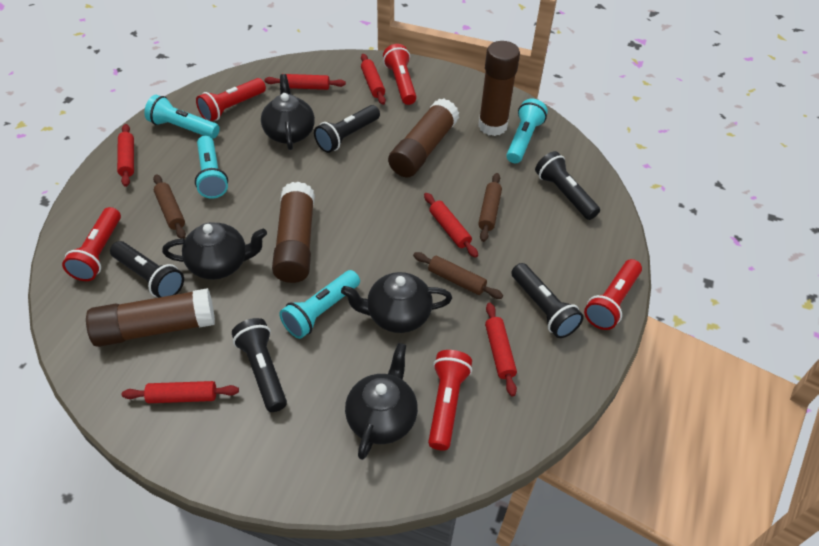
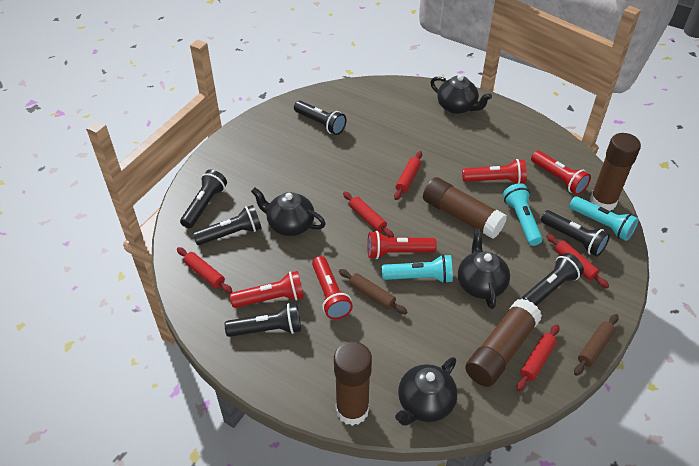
black flashlight: [110,241,184,298] [232,318,287,412] [314,105,380,153] [511,263,584,338] [535,151,600,220] = 5 -> [180,170,227,228] [193,205,262,245] [225,303,301,337] [294,101,346,135] [521,253,584,306] [541,210,610,257] = 6
brown rolling pin: [153,174,186,239] [413,252,503,299] [478,173,502,242] = 3 -> [339,269,408,314] [574,314,619,376] = 2
red rolling pin: [117,124,134,187] [122,381,239,403] [265,74,346,90] [361,54,386,105] [424,193,478,258] [485,303,517,396] = 6 -> [177,247,233,294] [343,192,394,238] [394,151,422,200] [517,324,559,391] [546,234,609,288] = 5
turquoise flashlight: [144,95,220,139] [195,136,228,199] [279,270,360,339] [506,99,548,163] = 4 -> [382,254,453,283] [503,183,543,246] [569,196,639,241] = 3

